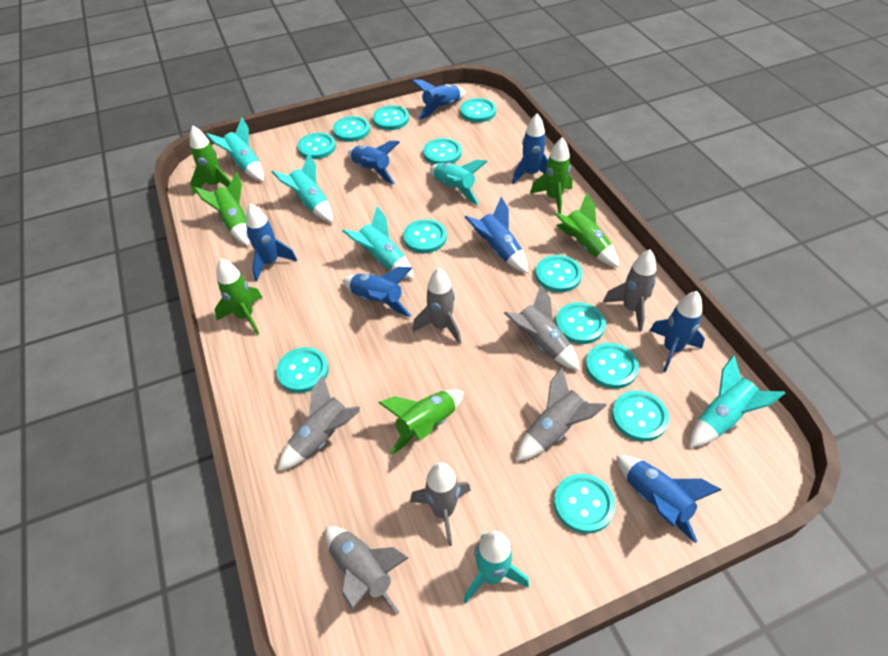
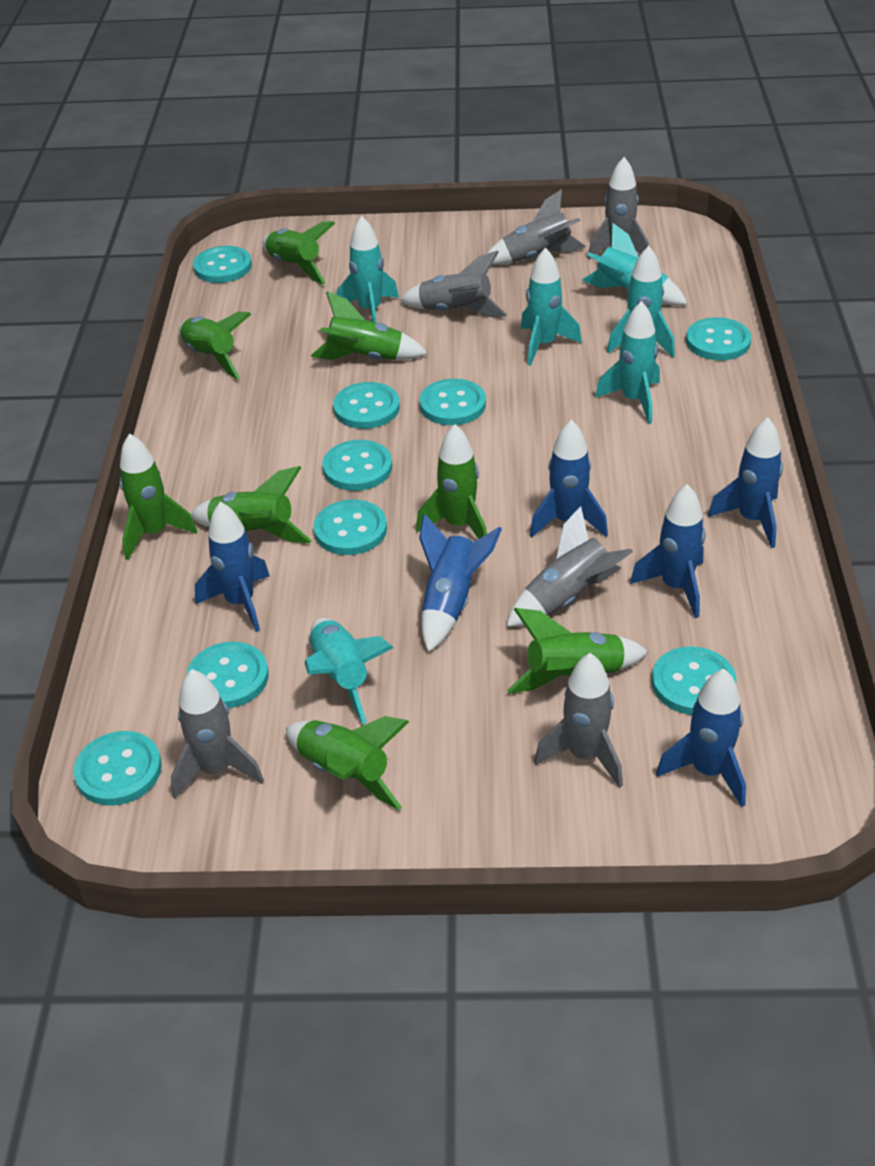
blue rocket: [246,203,297,281] [342,267,412,317] [348,141,400,185] [412,79,466,120] [465,197,528,273] [512,113,548,184] [616,455,721,543] [649,291,705,373] = 8 -> [195,502,270,632] [419,513,502,652] [530,420,608,537] [630,484,705,618] [656,669,746,807] [708,417,783,548] = 6
green rocket: [190,126,231,195] [194,172,250,246] [214,258,262,335] [378,389,464,455] [530,137,573,214] [554,192,619,268] = 6 -> [119,433,197,560] [179,312,251,380] [191,466,312,543] [262,221,335,284] [286,716,409,810] [311,291,428,360] [416,424,487,539] [507,608,648,693] = 8
grey rocket: [278,375,360,471] [325,526,408,615] [410,462,471,546] [413,268,461,345] [504,285,580,371] [516,367,607,461] [603,250,656,332] = 7 -> [171,669,264,799] [400,250,507,317] [488,189,586,265] [506,506,633,627] [534,653,623,788] [588,157,649,260] = 6
turquoise button: [276,347,329,393] [298,132,336,159] [333,116,370,142] [373,105,409,130] [403,219,447,253] [423,138,462,164] [460,98,496,123] [535,255,582,292] [554,473,615,534] [556,302,606,344] [585,343,639,389] [612,390,669,442] = 12 -> [74,731,162,805] [187,642,269,708] [193,246,252,283] [314,500,387,555] [322,440,392,491] [333,382,400,429] [420,379,486,425] [652,646,736,715] [686,317,751,360] = 9

